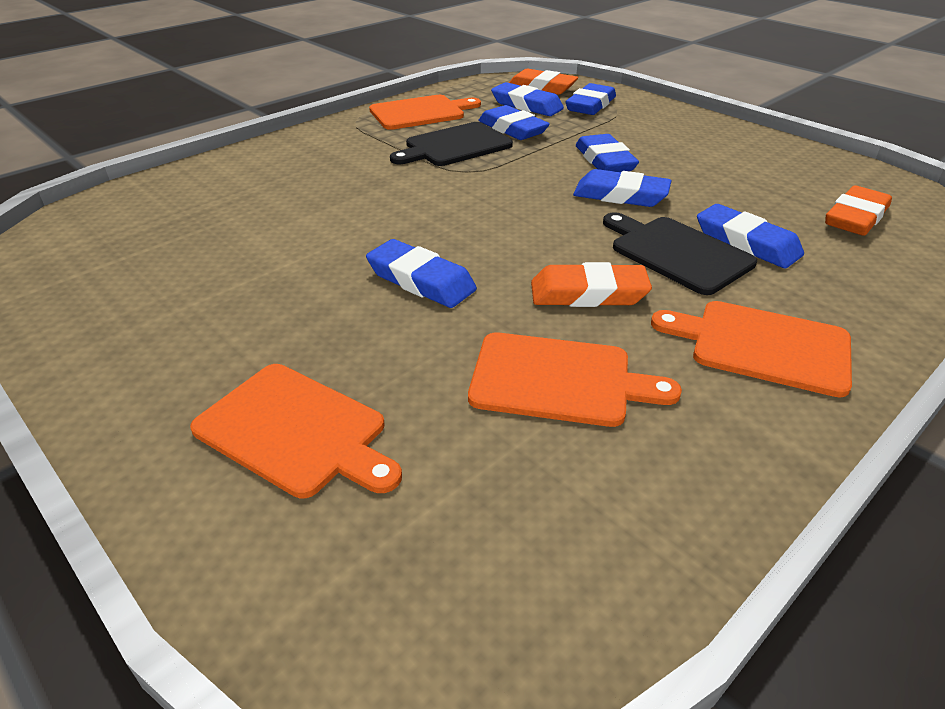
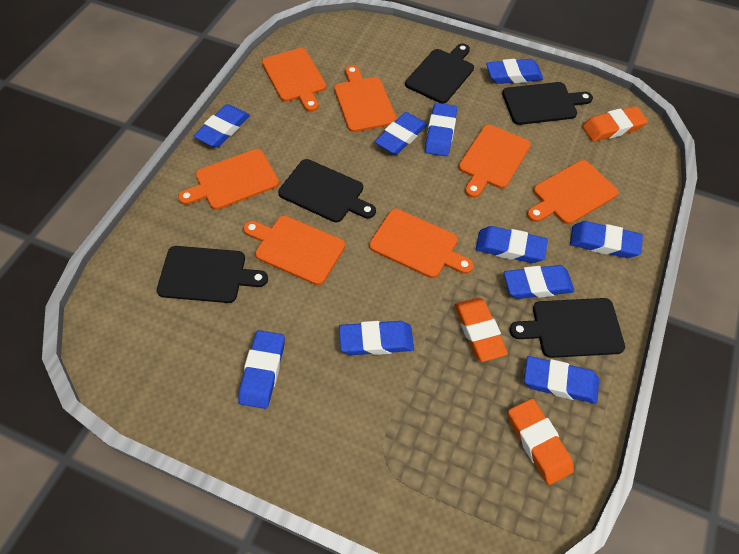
black cutting board: [390,122,513,166] [603,212,757,295] = 2 -> [157,246,268,303] [278,159,376,222] [405,43,474,104] [502,82,593,125] [509,298,625,358] = 5
blue eraser: [366,239,477,308] [478,105,550,140] [491,82,564,116] [566,83,616,115] [573,169,672,207] [576,134,639,172] [697,204,804,268] = 7 -> [193,104,250,147] [238,330,285,409] [339,321,414,355] [374,112,427,155] [425,103,457,156] [476,226,548,263] [486,59,543,84] [504,265,575,299] [524,356,599,404] [570,221,643,258] = 10
orange cutting board: [190,364,402,498] [369,95,481,130] [468,332,682,427] [651,301,852,397] = 4 -> [178,149,279,210] [243,216,345,285] [262,48,326,112] [334,65,397,132] [369,209,474,278] [459,125,531,198] [527,160,618,224] = 7

